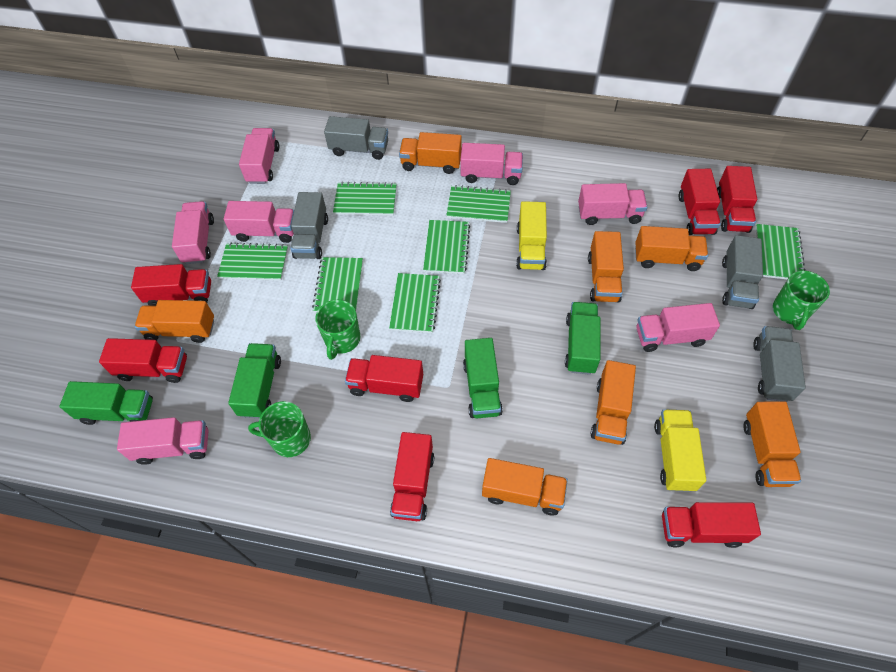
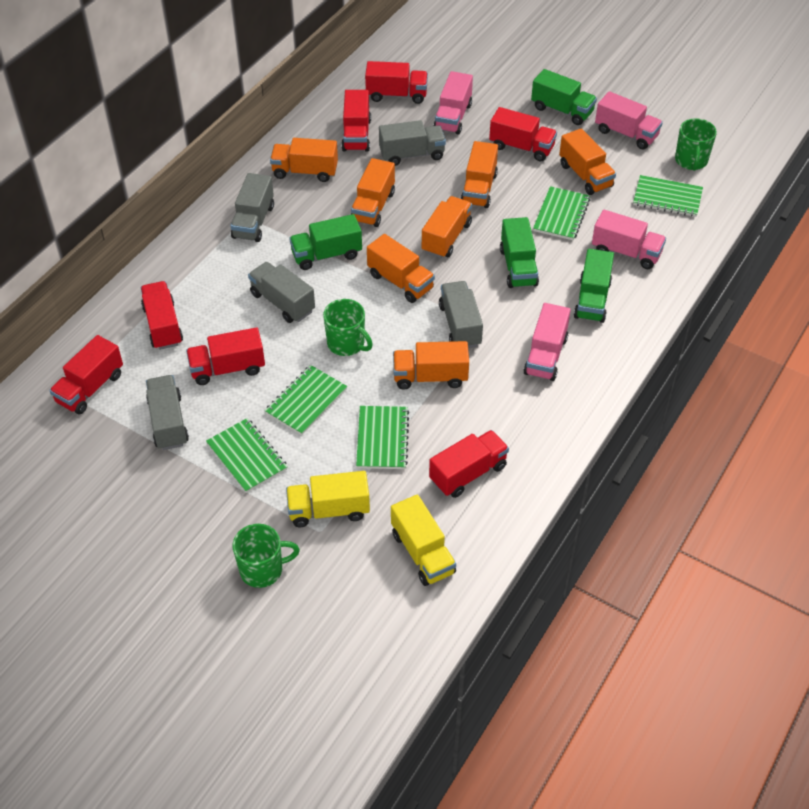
green notebook: [217,243,288,281] [312,257,363,313] [333,182,397,215] [389,273,441,333] [423,220,470,274] [446,185,511,223] [755,224,805,279] = 7 -> [206,418,288,493] [264,365,347,435] [356,406,409,469] [533,186,590,240] [633,175,703,217] = 5
grey truck: [290,192,328,259] [324,116,388,160] [722,235,763,309] [753,326,806,402] = 4 -> [146,375,189,450] [230,173,274,242] [248,262,315,323] [379,120,446,166] [439,281,483,348] = 5
pink truck: [117,417,208,465] [172,201,214,264] [224,201,294,243] [239,128,280,184] [461,143,523,185] [578,183,647,225] [636,303,720,352] = 7 -> [434,71,473,135] [523,303,571,381] [592,210,666,269] [595,91,663,150] = 4

